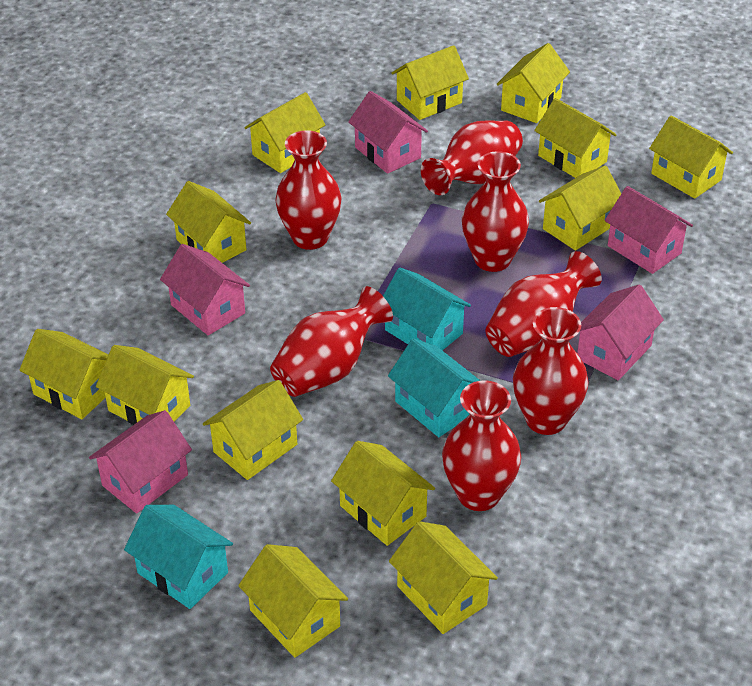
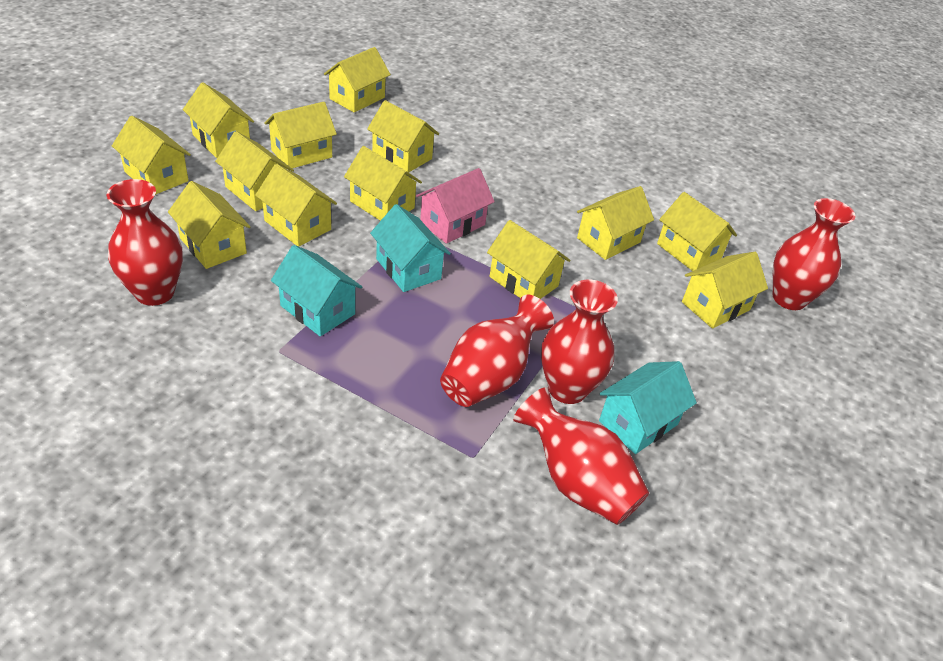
pink house: [89,410,192,513] [160,244,250,336] [348,91,428,174] [577,284,664,380] [605,186,693,274] = 5 -> [416,168,495,244] = 1
red vase: [270,286,393,397] [275,130,342,250] [421,120,523,195] [442,380,521,511] [462,151,529,272] [486,251,602,357] [513,307,588,435] = 7 -> [107,179,183,306] [440,295,554,407] [513,387,649,525] [541,280,618,404] [773,198,855,310] = 5

